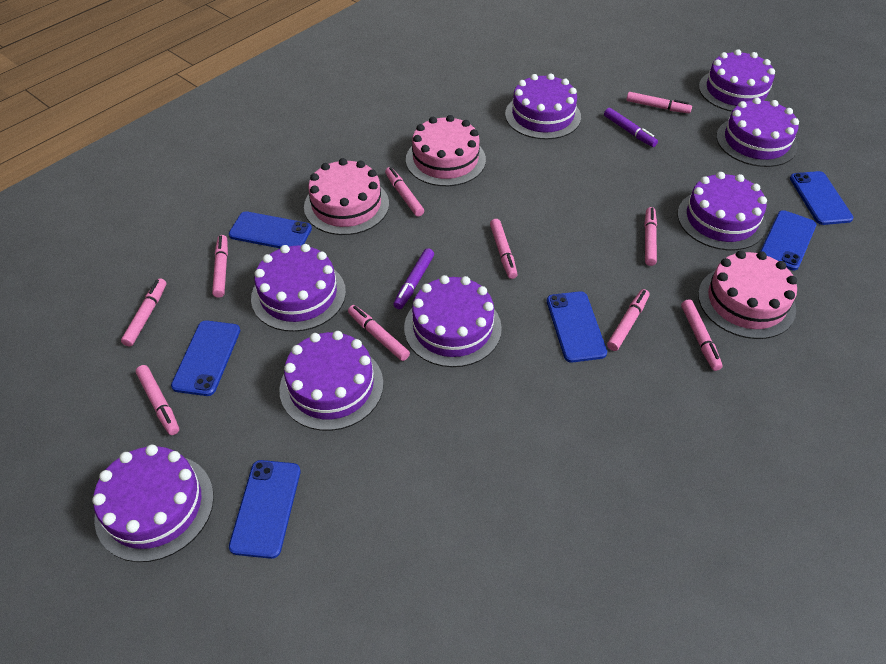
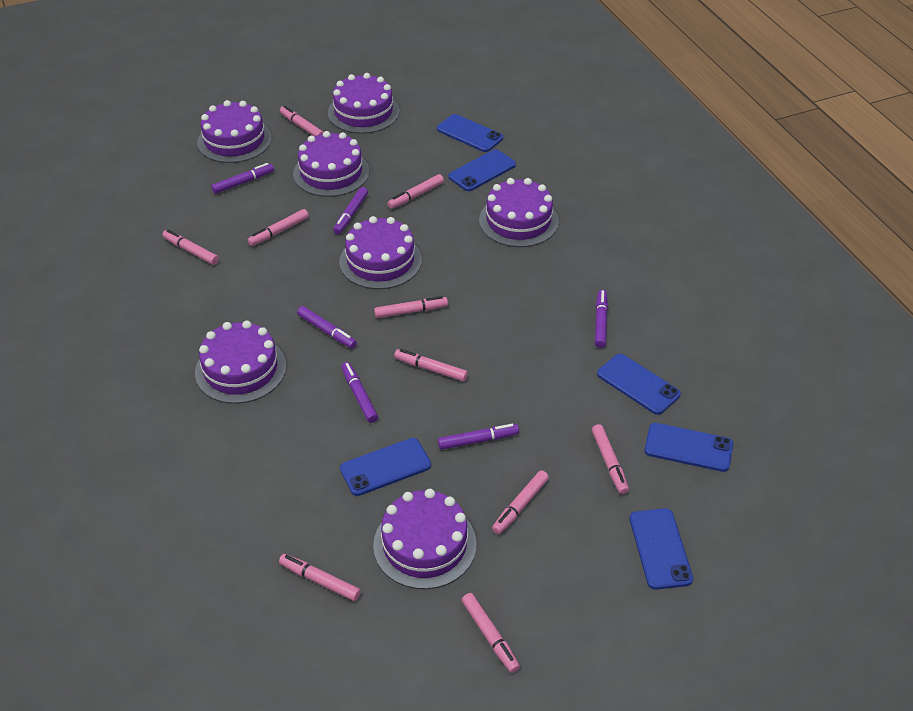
pink cake: [304,158,389,235] [406,115,486,186] [698,251,797,339] = 3 -> none = 0
purple cake: [92,445,214,562] [251,244,346,332] [279,331,383,431] [404,275,502,367] [505,73,581,139] [678,172,767,250] [699,49,775,112] [716,97,799,167] = 8 -> [195,321,286,404] [197,100,272,163] [293,131,369,197] [328,73,400,134] [339,216,422,289] [373,489,477,589] [479,178,559,247] = 7
purple marker: [393,248,434,309] [604,108,658,147] = 2 -> [211,163,274,194] [297,306,357,348] [333,187,368,234] [341,362,378,423] [438,424,519,450] [595,290,608,348] = 6

